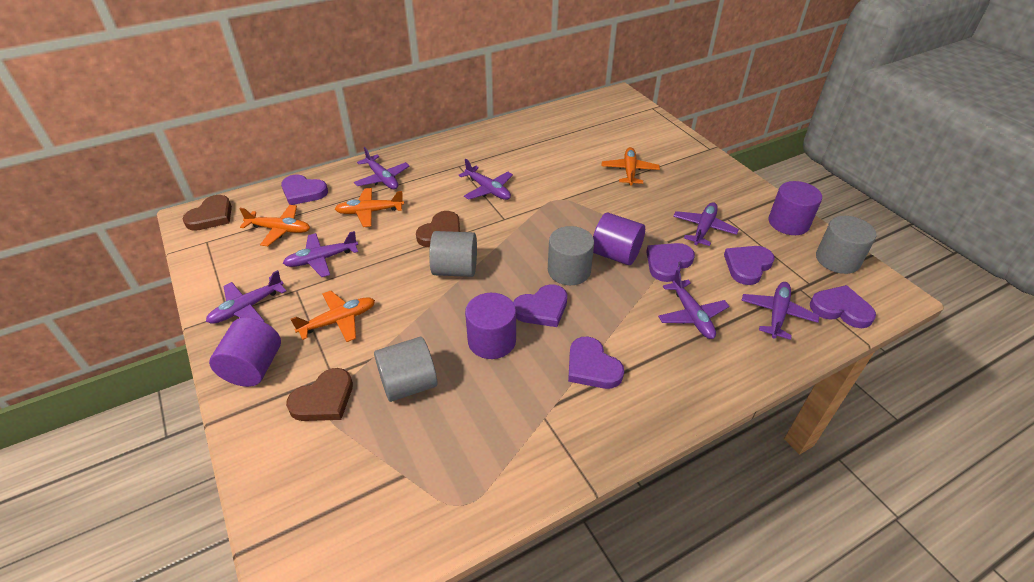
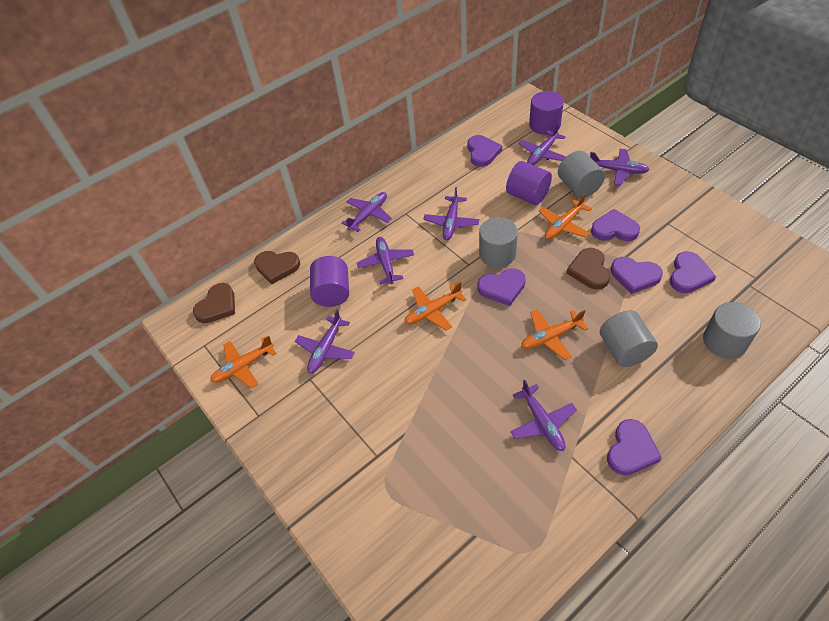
purple cylinder: [209,317,281,387] [465,293,516,359] [593,212,645,265] [769,181,822,235] = 4 -> [310,256,349,307] [506,161,552,205] [529,91,564,135] = 3

